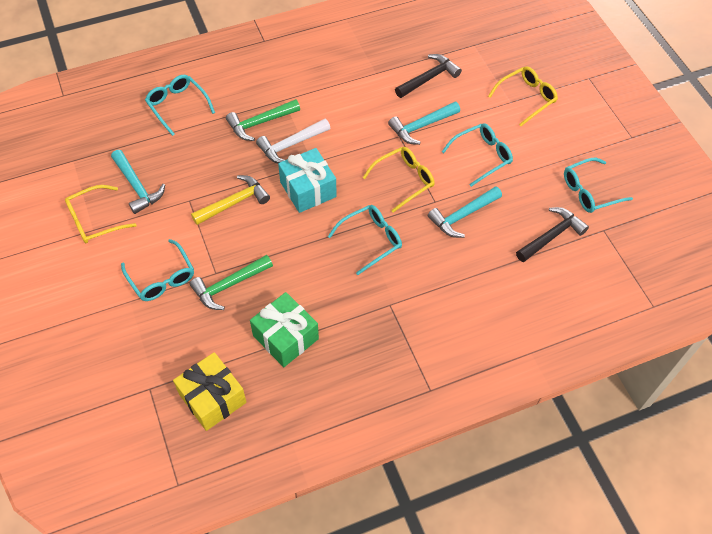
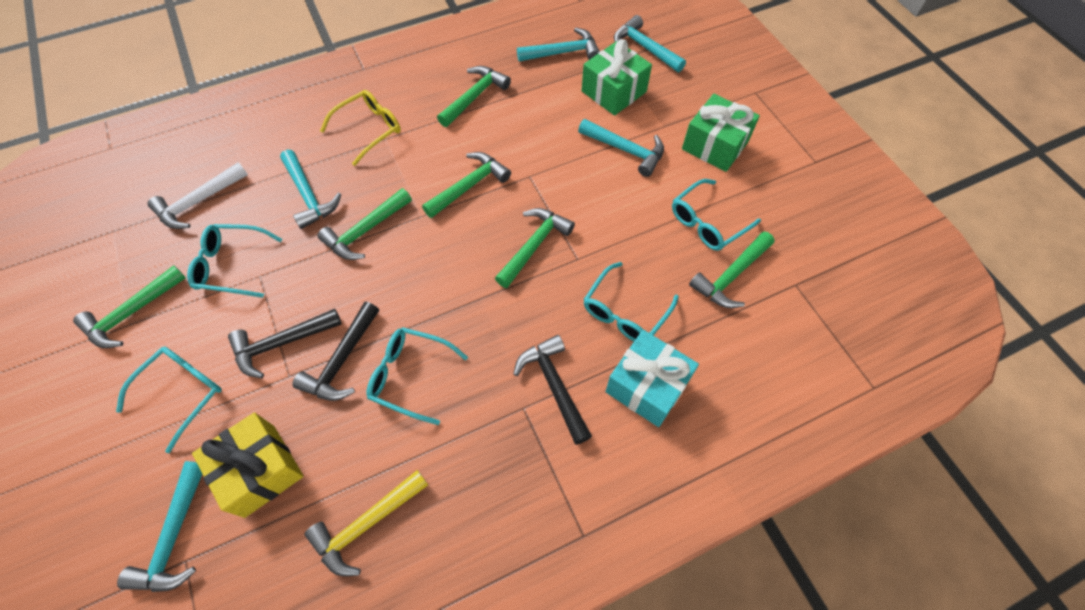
black hammer: [395,54,462,98] [516,207,589,262] = 2 -> [228,309,341,378] [292,302,379,401] [513,335,592,445] = 3
green gift: [250,292,319,367] = 1 -> [582,39,652,116] [682,94,760,172] = 2
green hammer: [190,255,273,310] [226,99,300,141] = 2 -> [73,265,186,348] [318,188,412,260] [422,152,511,218] [437,66,511,127] [495,208,575,288] [689,232,775,308] = 6
turquoise hammer: [111,150,165,214] [388,102,460,145] [428,186,502,238] = 3 -> [117,461,202,592] [280,150,341,229] [517,27,600,62] [578,119,664,177] [614,15,686,72] = 5
yellow glasses: [65,185,137,243] [363,147,434,213] [488,66,558,126] = 3 -> [320,90,401,166] = 1

